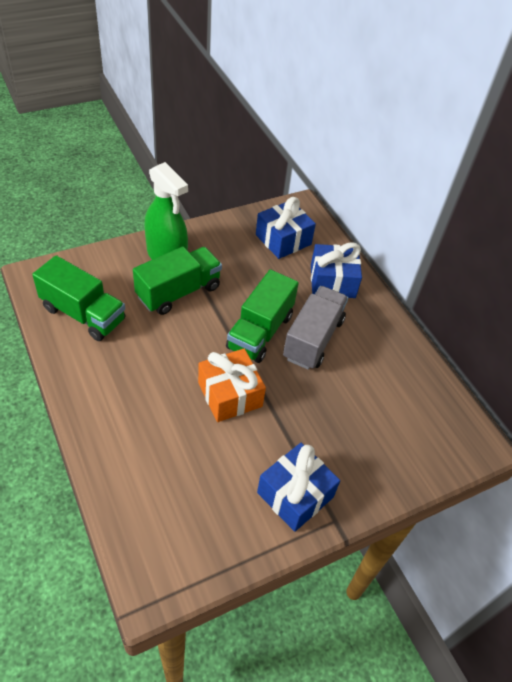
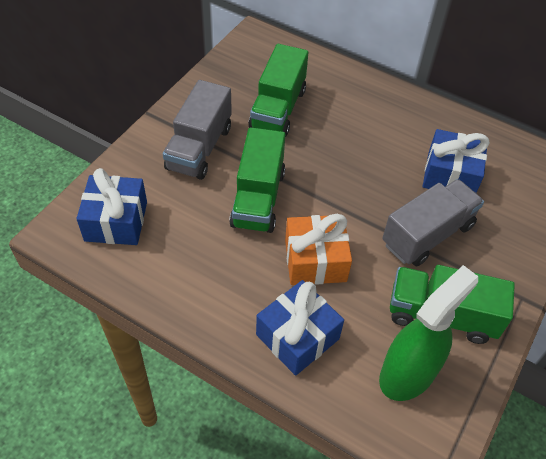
grey truck: [283,286,348,370] = 1 -> [163,80,232,180] [382,179,484,267] = 2

